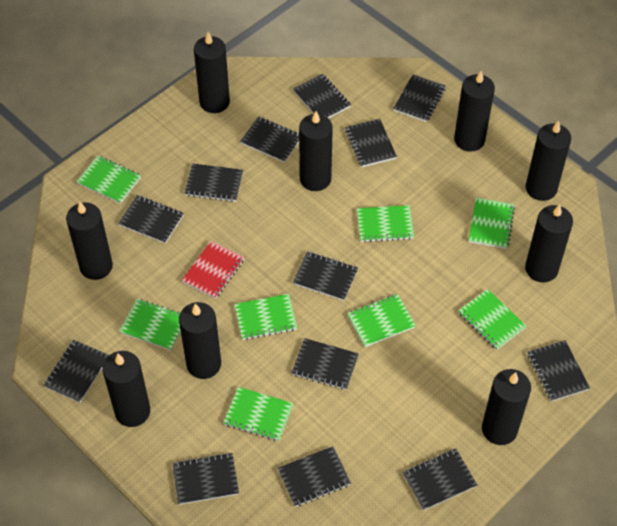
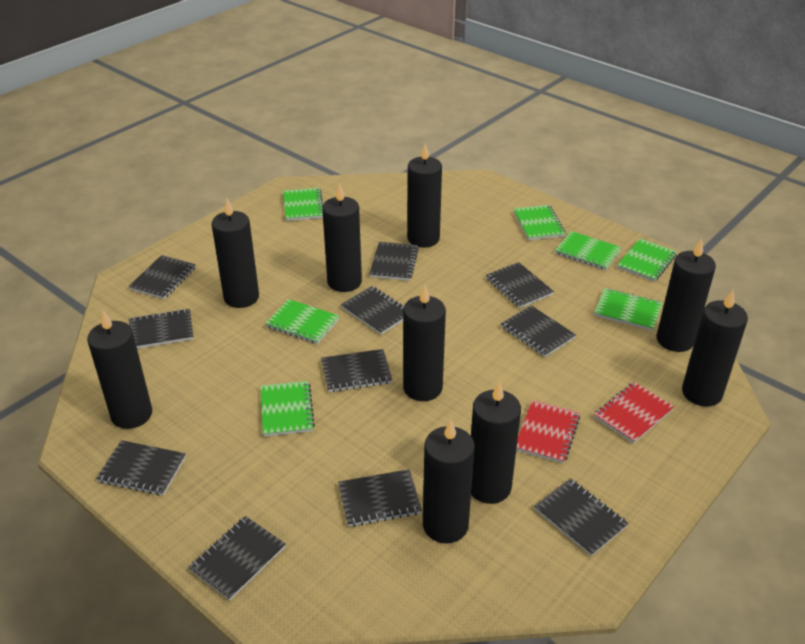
black notebook: [43,340,109,403] [118,195,184,244] [172,453,239,505] [184,164,243,202] [240,116,299,163] [278,446,351,507] [291,338,359,390] [293,74,351,119] [293,251,358,301] [345,119,397,167] [393,74,446,122] [403,448,477,511] [528,340,590,402] = 13 -> [96,440,186,496] [128,255,196,299] [129,309,193,349] [189,516,286,601] [321,349,392,392] [338,469,422,527] [341,286,404,335] [369,242,419,281] [486,262,554,308] [501,305,576,357] [534,478,628,556] = 11
green notebook: [76,156,141,204] [119,299,181,350] [223,387,293,441] [234,294,297,340] [347,294,416,347] [357,205,414,242] [458,289,526,350] [469,198,515,249] = 8 -> [261,381,315,437] [265,299,339,344] [283,188,323,221] [514,205,566,240] [555,231,622,270] [594,288,662,331] [617,239,677,282] = 7
red notebook: [182,241,244,299] = 1 -> [516,400,580,463] [594,382,674,444] = 2

